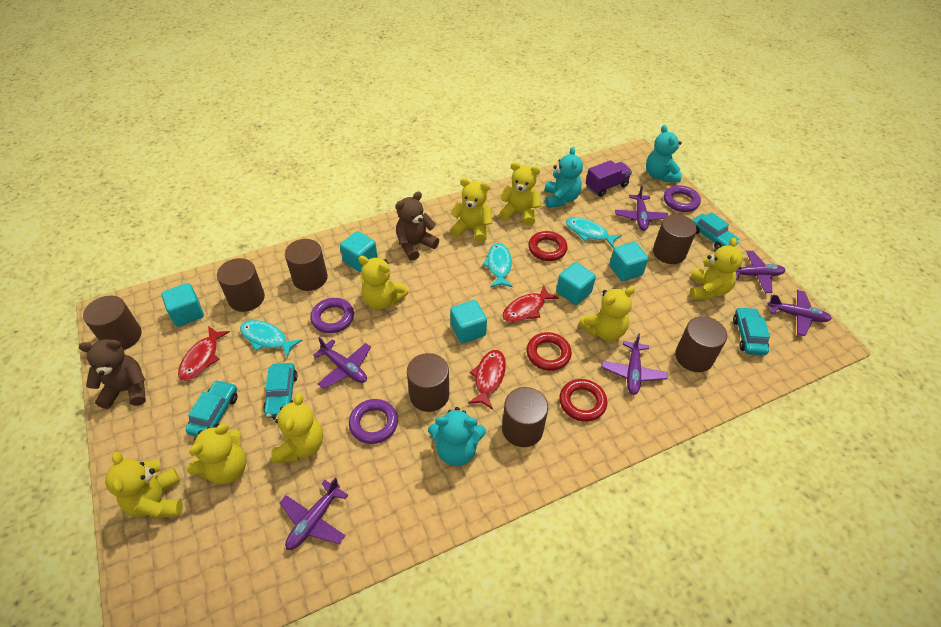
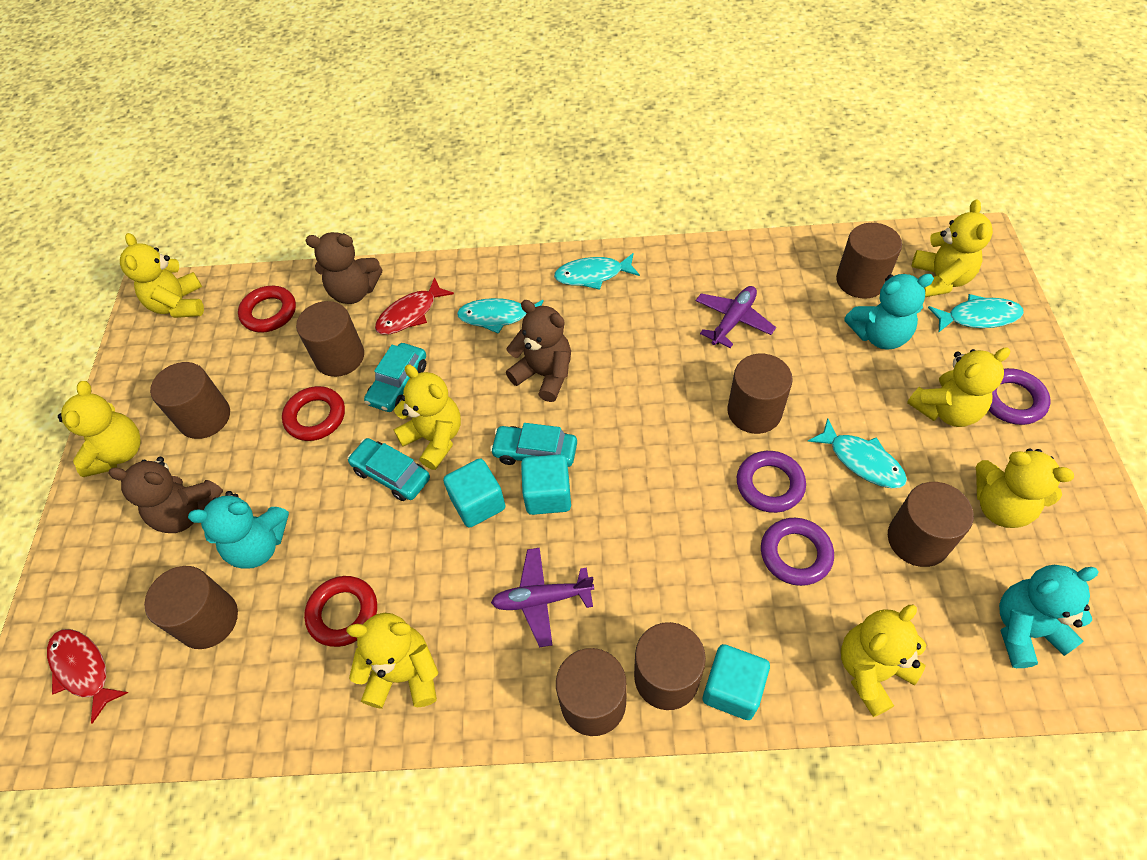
brown cylinder: [83,296,142,350] [217,258,265,312] [285,239,328,291] [407,353,449,412] [502,387,548,447] [653,214,697,264] [675,316,727,372] = 7 -> [144,566,238,649] [150,362,230,439] [296,301,364,377] [556,648,627,736] [634,622,706,710] [727,354,793,434] [836,223,902,299] [888,482,974,567] = 8
brown teddy bear: [79,339,146,409] [395,192,439,261] = 2 -> [108,457,223,533] [306,232,382,304] [506,300,571,402] = 3
purple plane: [280,478,348,550] [313,337,371,389] [601,333,668,395] [615,186,668,231] [736,251,786,293] [767,290,832,336] = 6 -> [491,548,594,647] [696,286,776,348] = 2
purple truck: [586,160,632,197] = 1 -> none = 0
red fish: [178,326,230,381] [468,350,506,410] [502,285,559,322] = 3 -> [47,629,128,724] [375,277,454,335] = 2
turquoise car: [185,380,238,437] [263,363,298,418] [692,212,740,249] [733,307,770,355] = 4 -> [347,438,430,501] [364,343,426,412] [490,423,577,467] = 3
turquoise cube: [161,283,204,327] [340,231,378,272] [450,300,487,344] [556,262,596,305] [609,242,648,281] = 5 -> [443,459,505,528] [521,454,571,515] [703,644,770,720] = 3
turquoise fish: [240,320,302,358] [482,243,513,288] [566,217,622,248] = 3 -> [457,298,544,334] [554,253,640,290] [807,418,907,488] [928,294,1024,332] = 4

